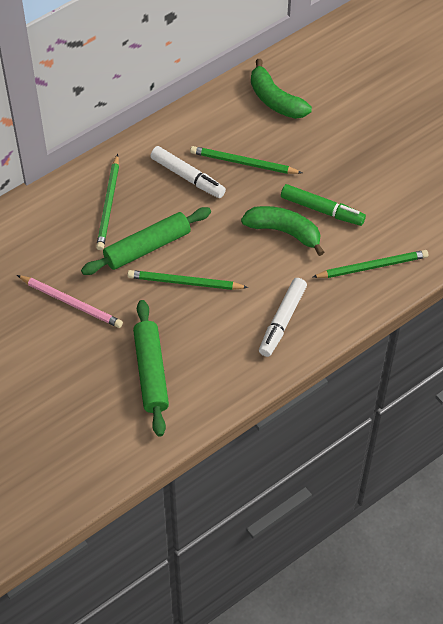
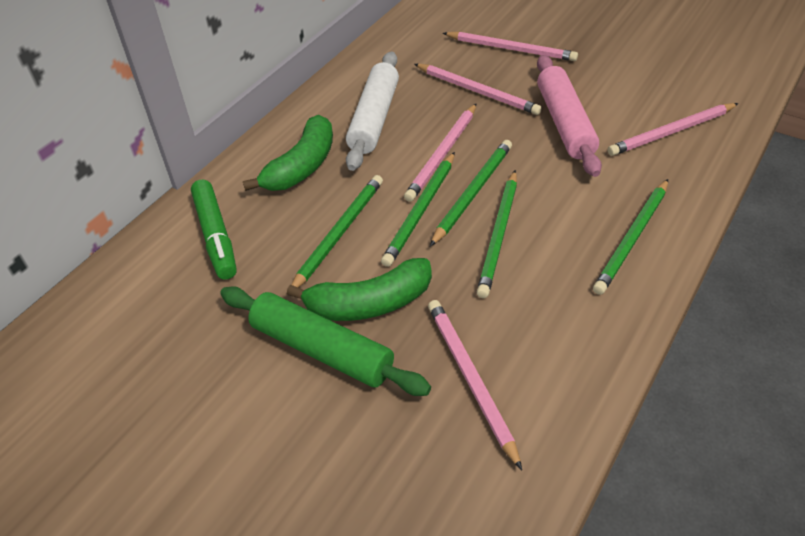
green pencil: [96,154,119,250] [127,270,248,290] [190,146,302,174] [313,250,428,278] = 4 -> [291,175,383,288] [381,152,455,267] [430,140,512,246] [477,170,517,298] [593,179,668,295] = 5
green rolling pin: [81,207,211,275] [133,300,169,437] = 2 -> [220,286,431,396] = 1
pink pencil: [17,275,123,328] = 1 -> [404,104,476,202] [415,64,542,115] [428,300,522,470] [443,31,578,61] [608,103,739,156] = 5
pink rolling pin: none = 0 -> [537,55,602,177] = 1
white marker: [150,146,226,198] [259,278,307,357] = 2 -> none = 0
white rolling pin: none = 0 -> [346,52,399,171] = 1

